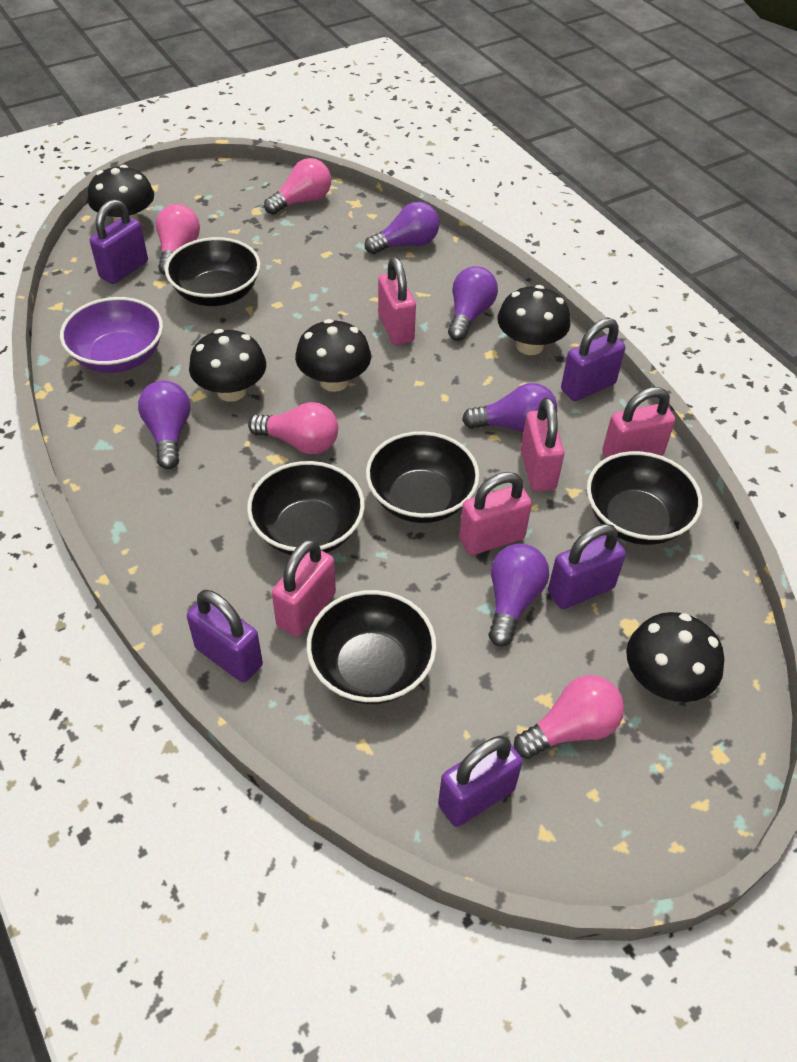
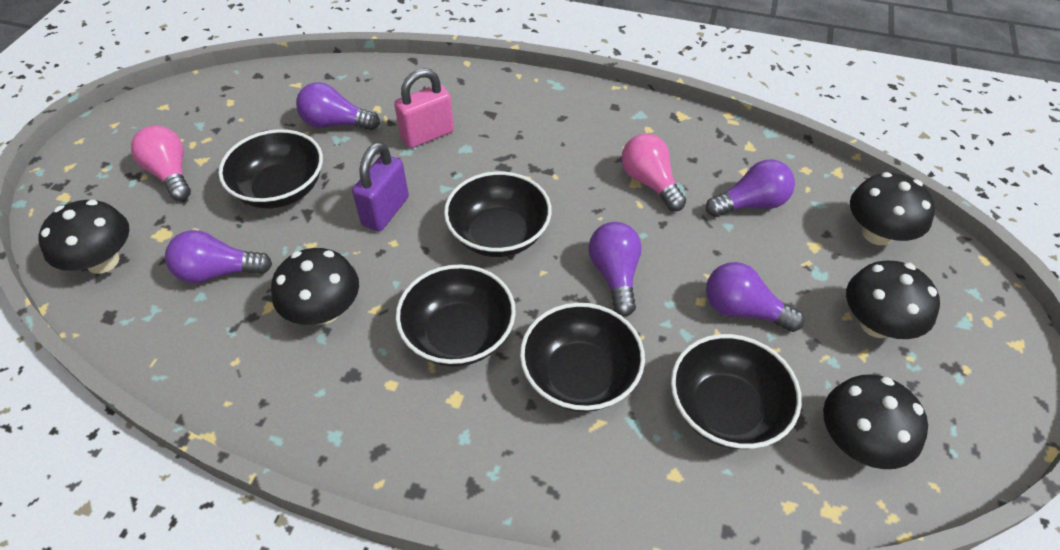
pink light bulb: [156,204,200,275] [248,402,338,454] [264,158,331,215] [514,675,624,759] = 4 -> [131,126,191,201] [621,134,686,211] = 2
pink padlock: [272,539,336,637] [378,257,416,345] [459,472,532,555] [521,397,564,491] [602,387,675,458] = 5 -> [394,68,454,148] = 1
purple bowl: [60,297,163,373] = 1 -> none = 0
purple padlock: [90,199,148,284] [187,590,263,682] [438,736,523,827] [548,524,626,609] [561,318,625,401] = 5 -> [352,142,409,232] = 1

